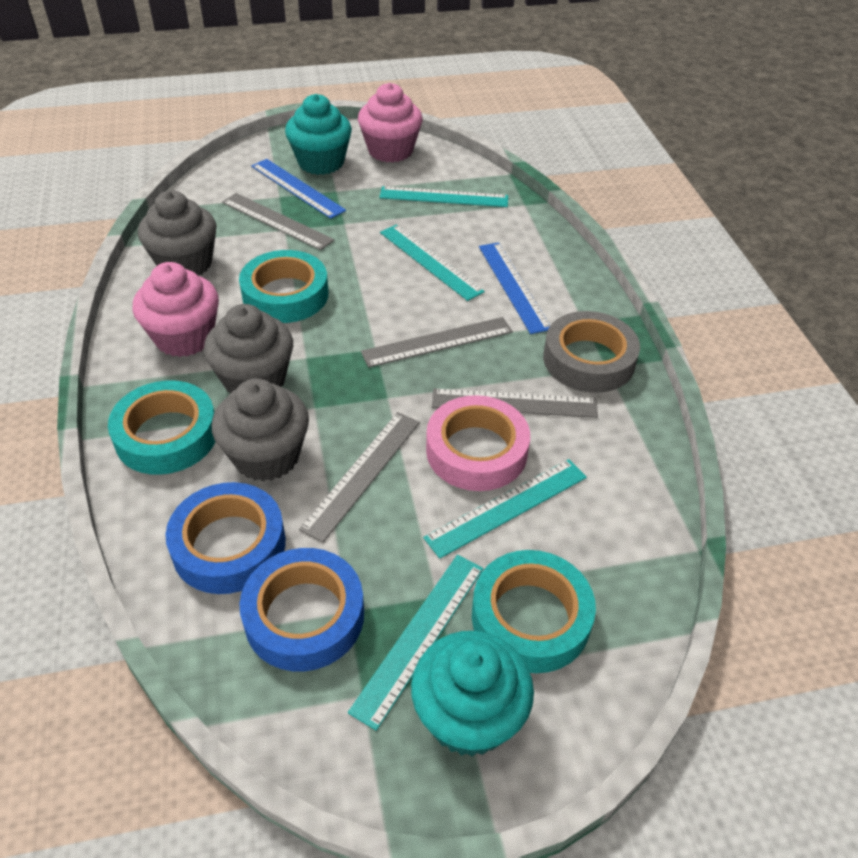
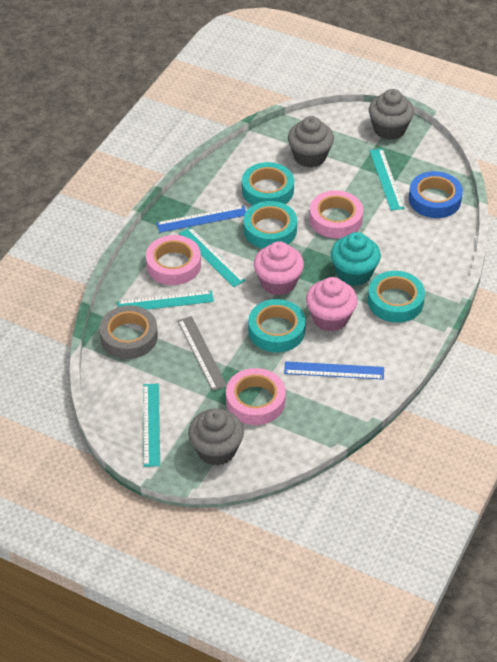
blue tape: [165,482,286,594] [239,548,364,671] = 2 -> [409,171,463,218] = 1
grey ruler: [222,193,334,250] [299,412,420,543] [361,317,513,368] [432,388,598,418] = 4 -> [178,316,227,391] = 1
pink tape: [426,395,530,491] = 1 -> [146,235,201,285] [226,368,286,425] [309,190,363,238] = 3
turquoise cupcake: [285,94,352,175] [411,631,534,756] = 2 -> [331,232,381,286] = 1
turquoise tape: [108,380,216,475] [239,250,329,323] [472,550,596,673] = 3 -> [242,162,294,205] [244,201,297,249] [248,299,306,353] [368,271,425,323] = 4

